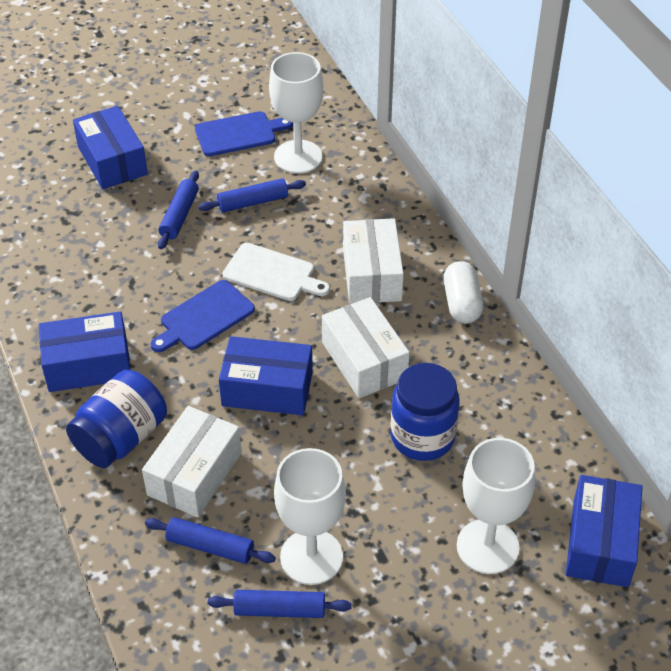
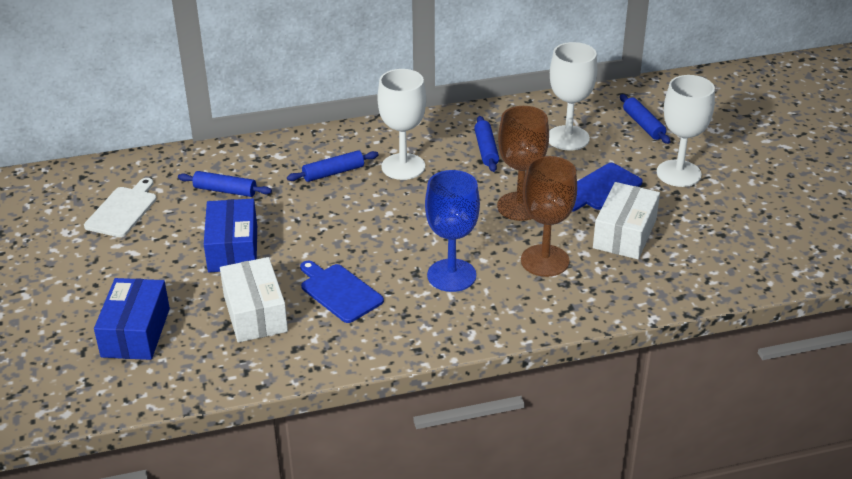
blue box: [39,311,131,392] [73,106,148,189] [219,336,313,415] [566,475,642,587] = 4 -> [94,278,170,360] [204,198,257,272] = 2
blue goblet: none = 0 -> [425,170,480,292] = 1
blue jar: [66,370,167,468] [390,363,460,461] = 2 -> none = 0
brown goblet: none = 0 -> [497,106,549,221] [521,156,577,277] = 2
white box: [142,406,242,518] [322,297,410,398] [343,218,404,304] = 3 -> [220,257,288,343] [593,182,660,259] = 2
white capsule: [443,261,483,324] = 1 -> none = 0

